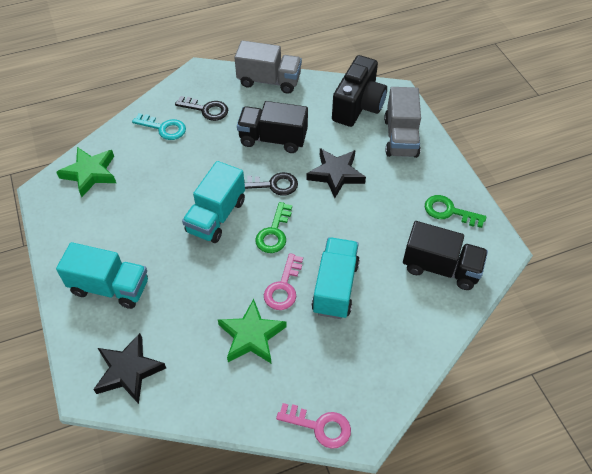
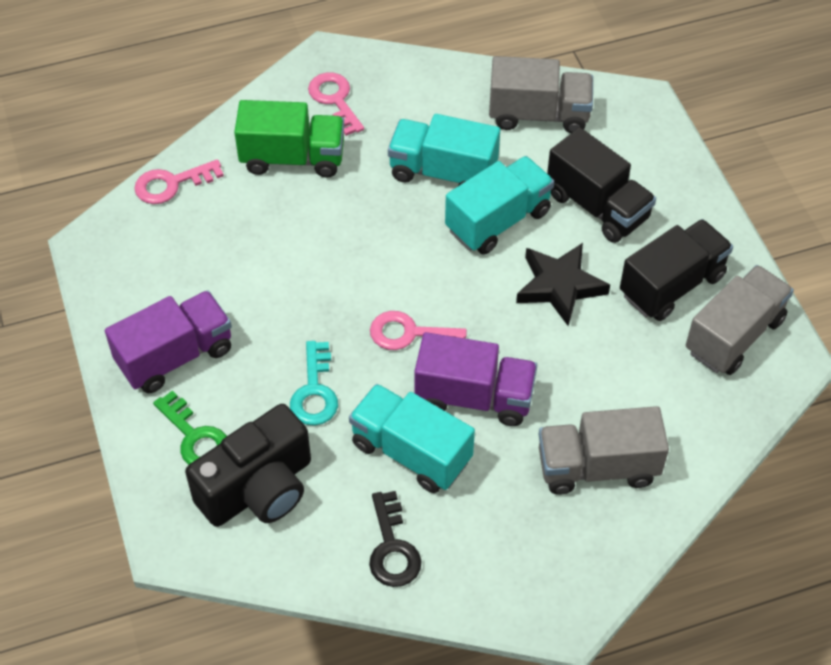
black key: [175,96,228,121] [245,172,298,196] = 2 -> [369,491,422,587] = 1
black star: [93,333,166,404] [306,148,366,198] = 2 -> [516,243,610,326] = 1
green key: [255,202,292,253] [425,195,487,228] = 2 -> [153,391,227,465] = 1
green star: [56,147,116,197] [218,299,287,363] = 2 -> none = 0
green truck: none = 0 -> [234,100,345,178] = 1
grey truck: [234,40,302,94] [384,87,421,158] = 2 -> [489,56,593,133] [538,406,669,495] [686,265,794,375] = 3
pink key: [264,253,303,310] [276,403,351,449] = 2 -> [134,159,224,204] [308,72,364,136] [370,311,467,350] = 3
purple truck: none = 0 -> [105,291,232,393] [414,332,537,426] = 2

